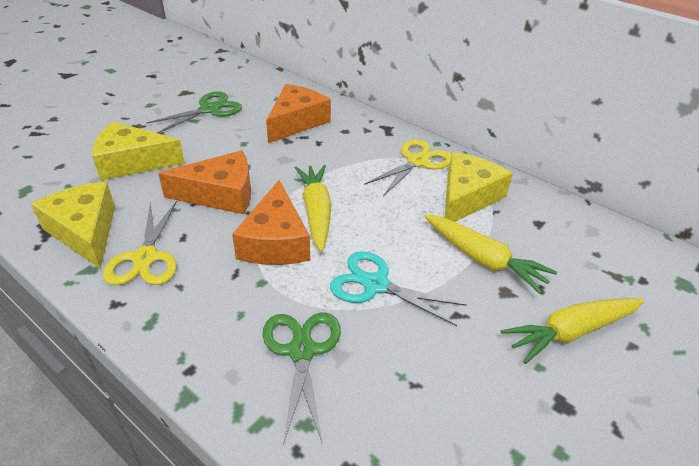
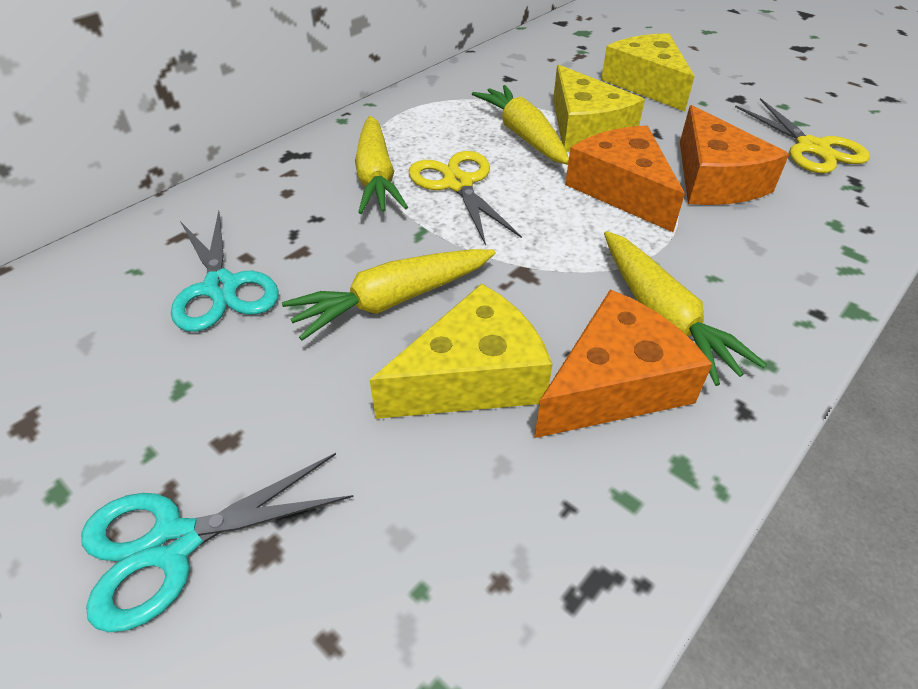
green scissors: [146,91,242,133] [262,312,341,445] = 2 -> none = 0
turquoise scissors: [330,251,466,326] = 1 -> [81,453,353,632] [171,211,279,332] = 2
yellow carrot: [295,165,331,252] [425,214,557,294] [501,298,644,364] = 3 -> [282,249,496,341] [355,116,408,214] [472,85,569,165] [604,231,767,386] = 4

